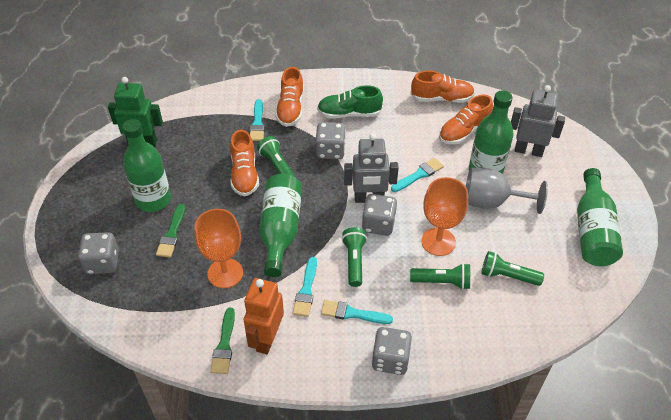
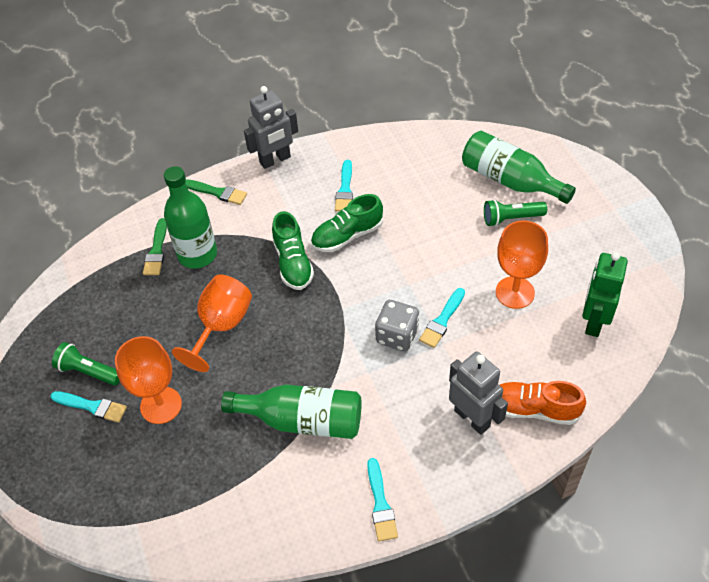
green bottle: [123,119,171,212] [259,174,302,277] [469,90,513,174] [577,168,623,266] = 4 -> [164,166,217,269] [221,385,362,439] [462,131,576,204] = 3
green flashlight: [257,136,296,178] [342,227,367,287] [410,263,470,290] [481,251,544,286] = 4 -> [52,342,120,386] [484,199,547,227] = 2
green shoe: [317,85,383,119] = 1 -> [272,211,314,290] [311,194,383,252] = 2
grey dice: [78,232,119,274] [316,122,346,159] [362,194,397,236] [372,327,412,375] = 4 -> [375,300,419,351] = 1
grey goblet: [466,168,548,214] = 1 -> none = 0
orange goblet: [195,209,243,288] [421,177,468,256] = 2 -> [115,336,182,424] [172,274,252,372] [496,221,548,309] = 3
orange robot: [244,278,284,354] = 1 -> none = 0
orange shoe: [230,130,259,196] [275,67,304,127] [410,70,475,103] [439,95,493,145] = 4 -> [500,381,586,425] = 1

